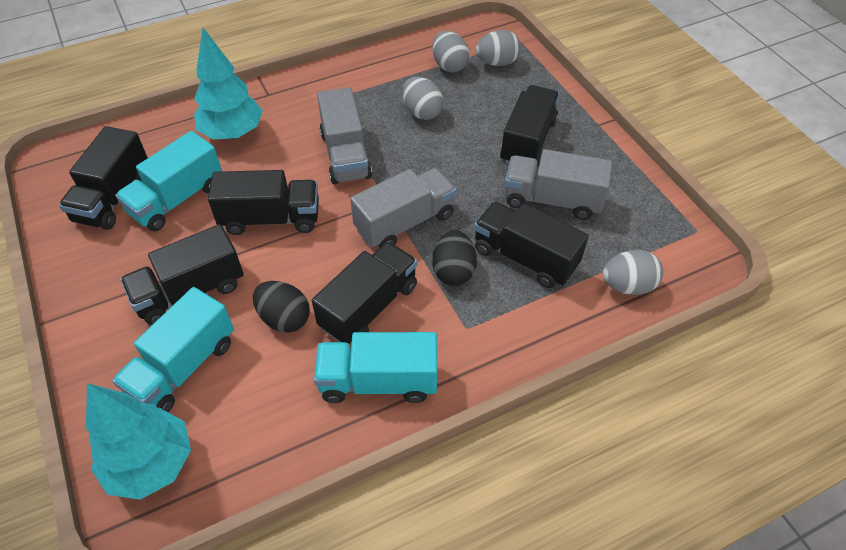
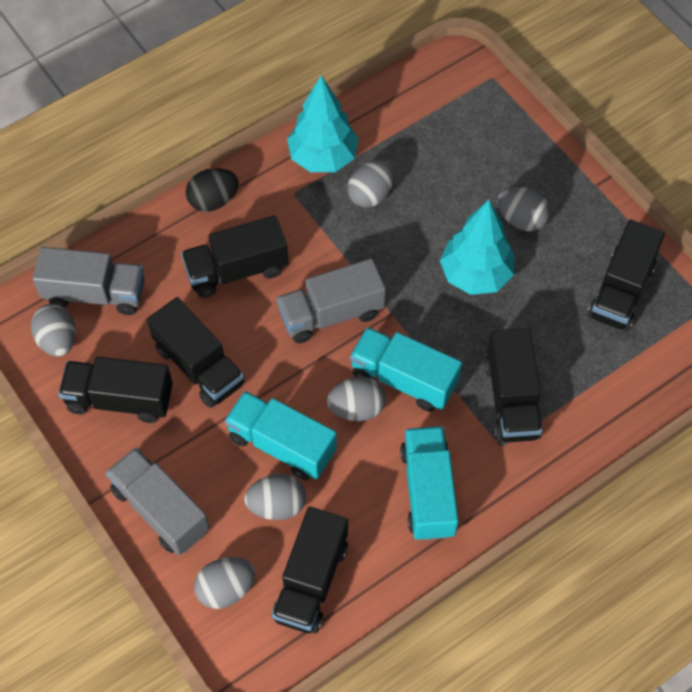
black egg: [253,281,310,333] [432,230,477,286] = 2 -> [186,168,239,212] = 1
grey egg: [402,77,444,120] [432,31,470,72] [476,30,521,66] [603,250,663,295] = 4 -> [31,304,76,357] [194,557,255,609] [244,474,306,520] [327,377,386,421] [347,160,394,208] [497,187,550,231] = 6

